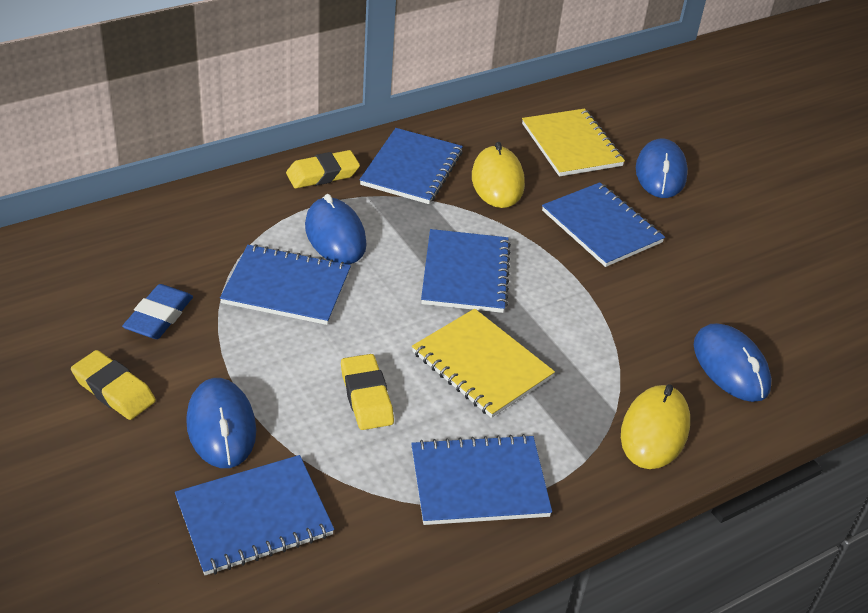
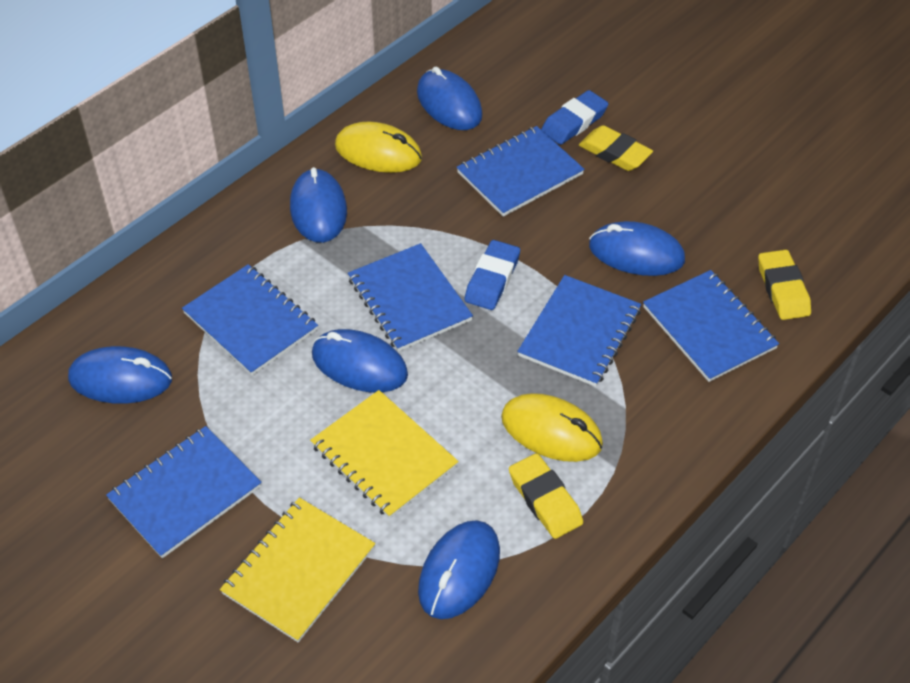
blue eraser: [122,284,193,339] = 1 -> [464,240,520,310] [541,90,608,145] = 2
blue mouse: [186,378,256,468] [305,194,367,265] [636,139,688,198] [694,323,772,402] = 4 -> [68,346,172,404] [290,167,347,243] [312,329,408,392] [417,67,483,130] [418,520,500,619] [589,221,685,276] = 6

